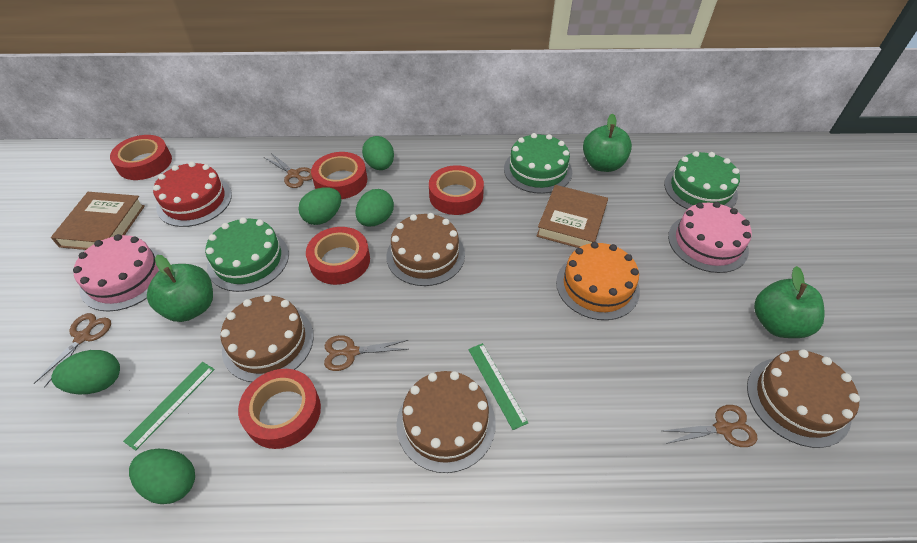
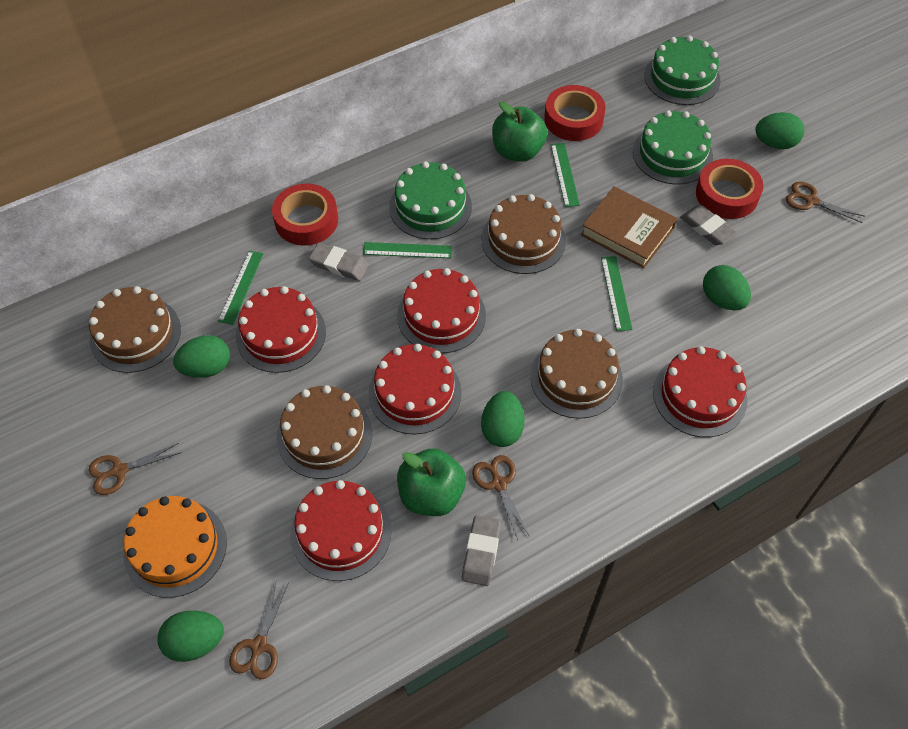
brown book: [51,192,145,250] [537,185,608,248] = 2 -> [581,186,677,268] = 1
green apple: [147,255,213,322] [583,114,632,172] [754,266,825,338] = 3 -> [397,448,466,516] [492,102,547,162] = 2
green ruler: [123,362,215,451] [468,343,528,430] = 2 -> [218,251,264,325] [363,242,452,259] [551,143,580,207] [601,256,633,331] = 4
grey eraser: none = 0 -> [309,243,369,281] [462,515,501,586] [680,205,737,245] = 3
pink cake: [73,234,163,311] [668,202,752,273] = 2 -> none = 0
red cake: [153,162,232,227] = 1 -> [236,286,326,373] [290,480,392,581] [368,344,462,434] [397,268,486,353] [653,346,747,437] = 5
red tape: [110,135,172,180] [238,369,321,449] [306,227,370,285] [311,152,367,199] [429,165,484,215] = 5 -> [272,184,338,246] [544,85,606,141] [696,159,763,219] = 3

